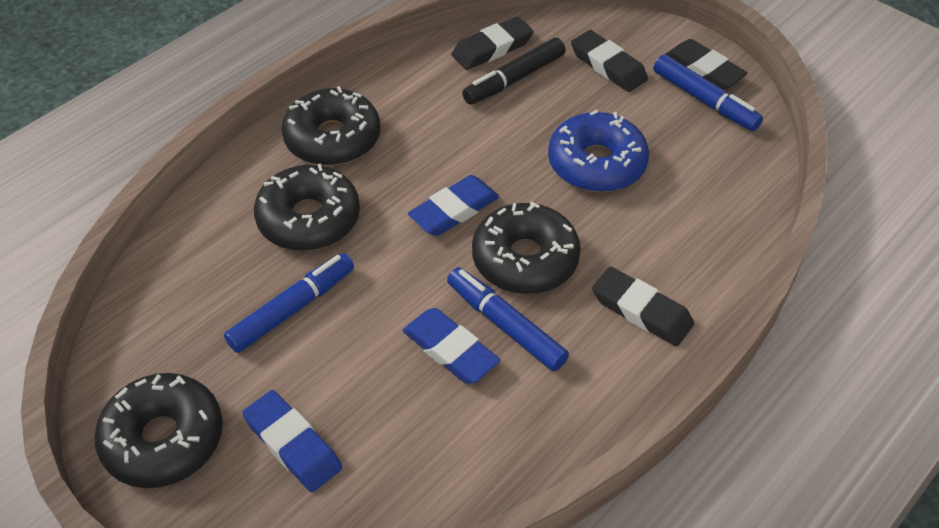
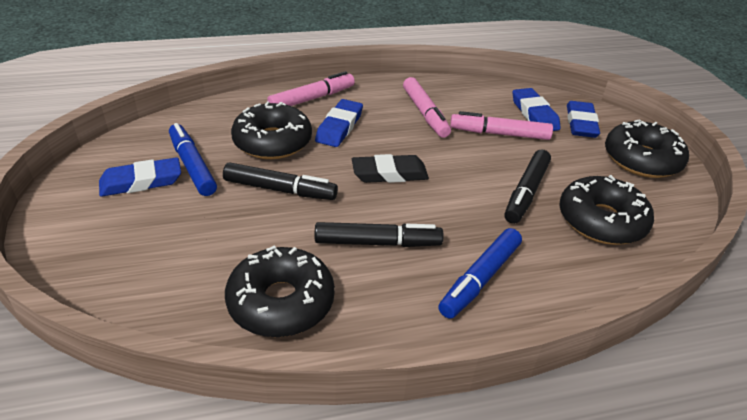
black eraser: [452,17,533,70] [571,30,648,92] [592,267,694,346] [664,39,748,90] = 4 -> [352,154,429,183] = 1
black marker: [462,38,566,105] = 1 -> [223,162,338,200] [315,222,444,247] [504,149,551,224] = 3
blue donut: [548,110,649,192] = 1 -> none = 0
blue eraser: [242,390,342,492] [403,308,500,384] [408,175,499,236] = 3 -> [99,157,181,197] [315,99,363,147] [512,88,561,131] [567,101,600,138] = 4
blue marker: [224,253,354,353] [447,267,569,371] [653,54,763,131] = 3 -> [169,123,217,196] [438,228,522,319] = 2
pink marker: none = 0 -> [267,71,355,106] [403,77,451,138] [450,111,553,140] = 3

